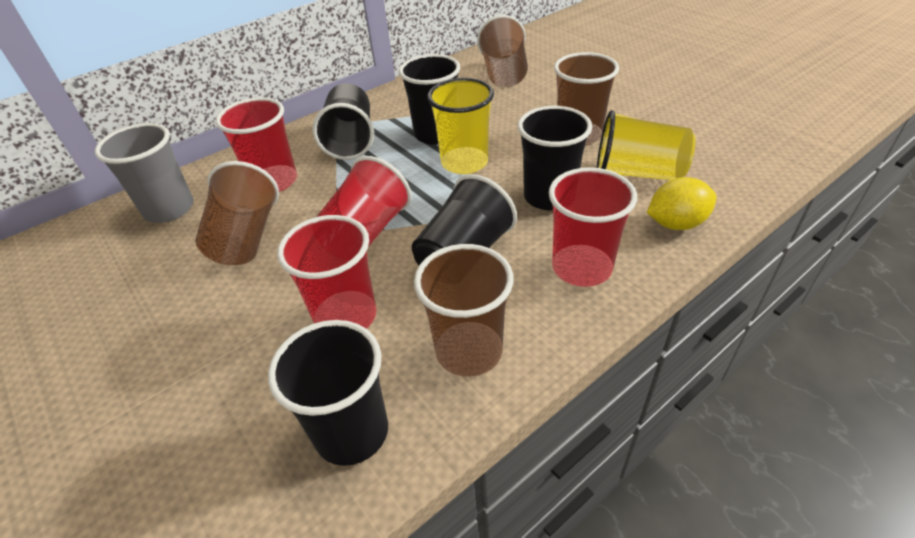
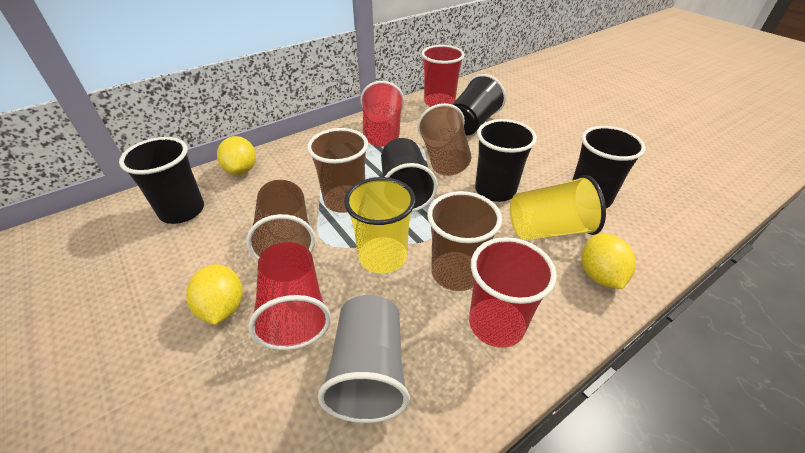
yellow lemon: [647,177,717,230] = 1 -> [186,264,243,325] [217,136,256,175] [581,234,636,289] = 3

